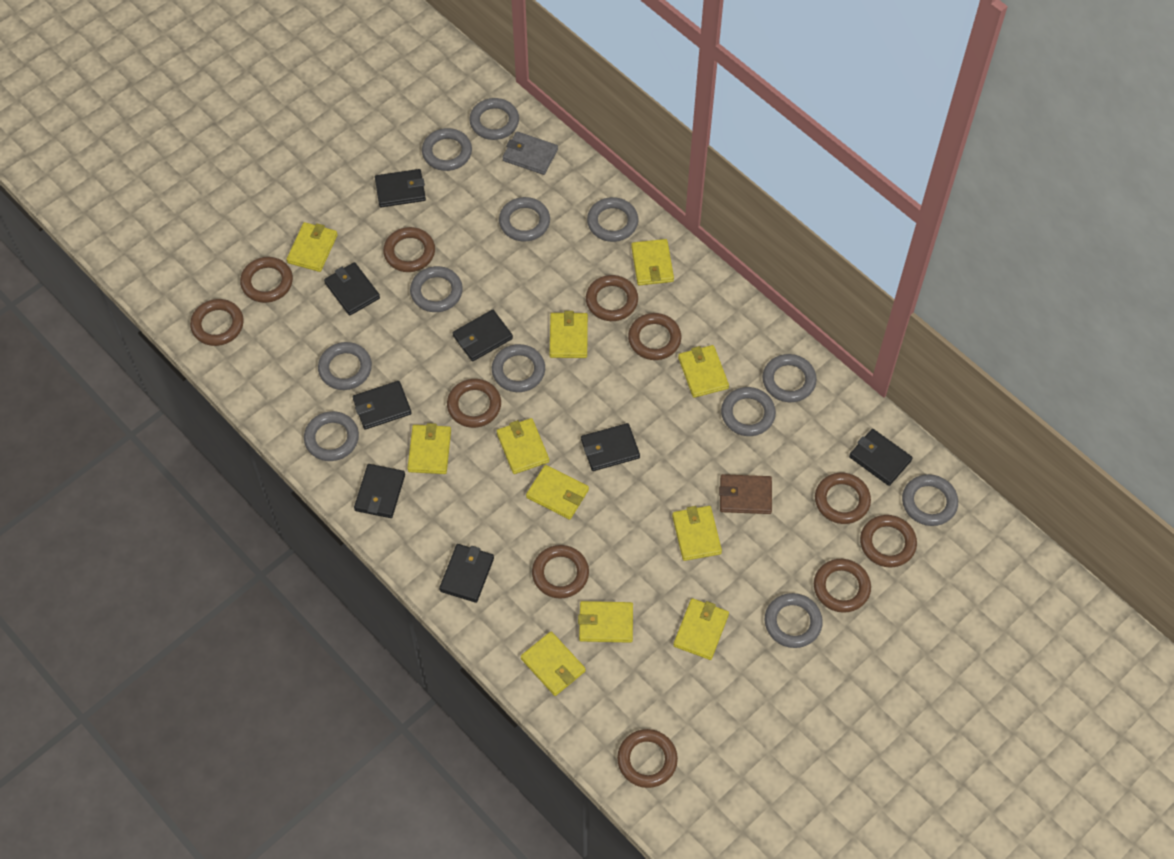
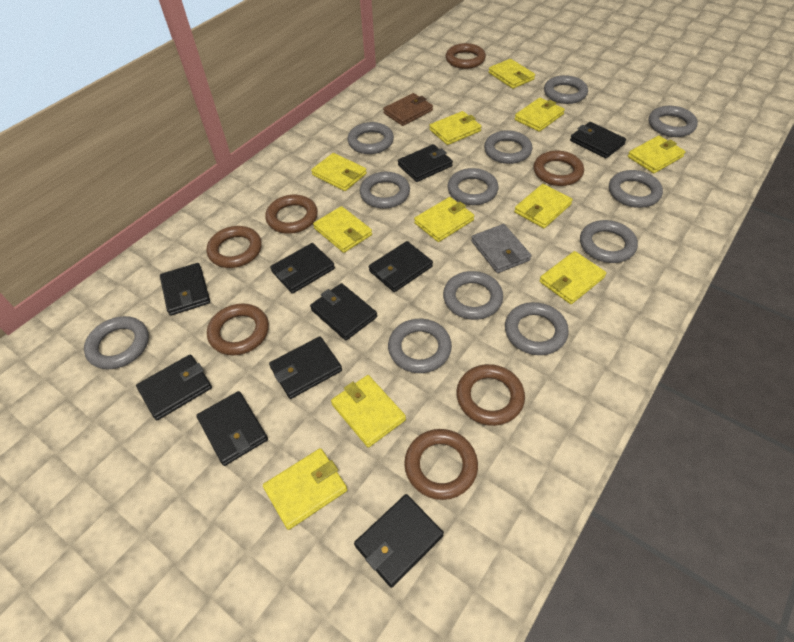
black wallet: [324,262,380,316] [353,381,411,430] [354,464,405,518] [375,169,426,207] [439,544,494,603] [453,310,513,361] [581,423,640,471] [849,429,913,486] = 8 -> [136,354,212,420] [160,263,210,316] [196,391,268,466] [269,336,342,399] [270,243,335,294] [310,283,377,340] [354,494,444,588] [369,241,433,292] [398,144,453,182] [570,122,626,159] = 10
brown ring: [190,299,244,346] [240,257,293,303] [383,227,435,272] [447,379,501,428] [532,545,589,598] [586,275,638,321] [617,729,678,788] [628,313,681,360] [814,559,871,613] [815,473,871,524] [860,515,917,567] = 11 -> [207,226,262,268] [207,303,269,355] [265,195,318,234] [404,429,478,500] [446,43,486,69] [456,364,525,426] [533,151,584,186] = 7

